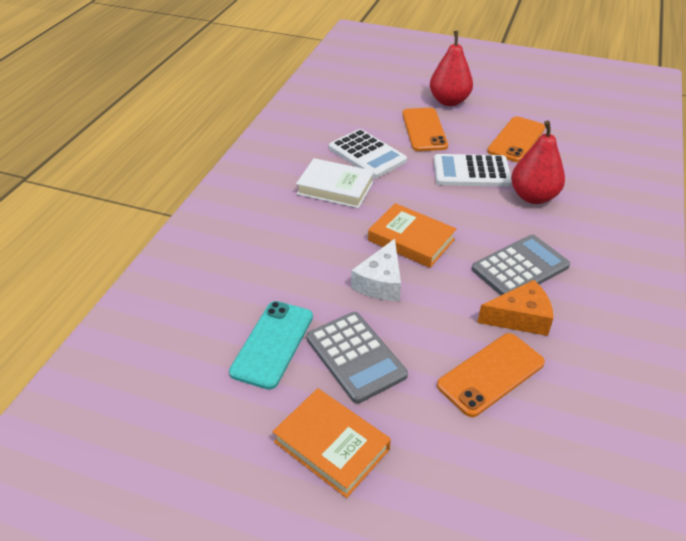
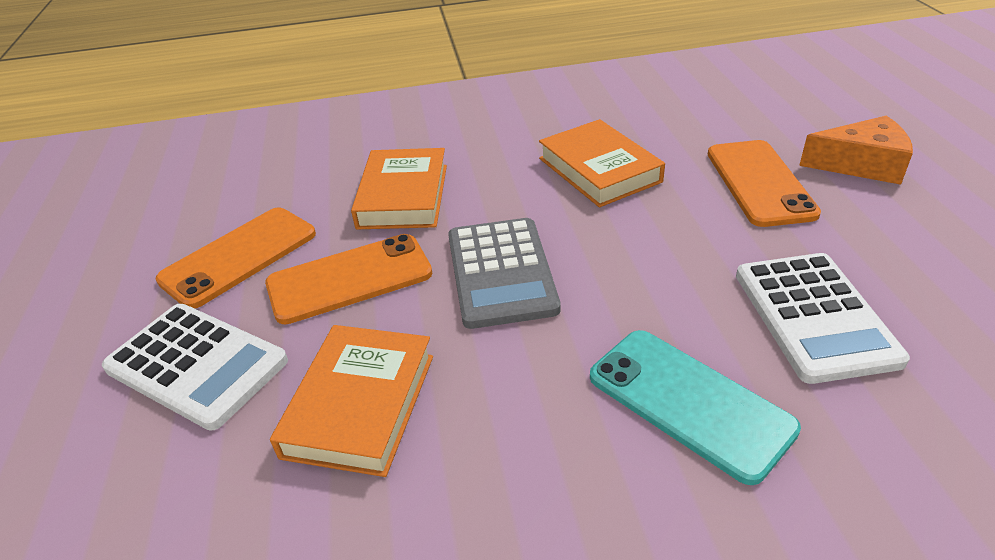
grey calculator: [306,312,408,404] [472,235,570,295] = 2 -> [448,218,561,329] = 1
orange book: [272,388,391,498] [368,203,457,268] = 2 -> [270,325,433,477] [351,148,447,229] [539,119,665,207] = 3
red pear: [430,31,473,106] [511,120,565,204] = 2 -> none = 0
white book: [296,158,374,208] = 1 -> none = 0
white cheese: [351,239,401,301] = 1 -> none = 0

